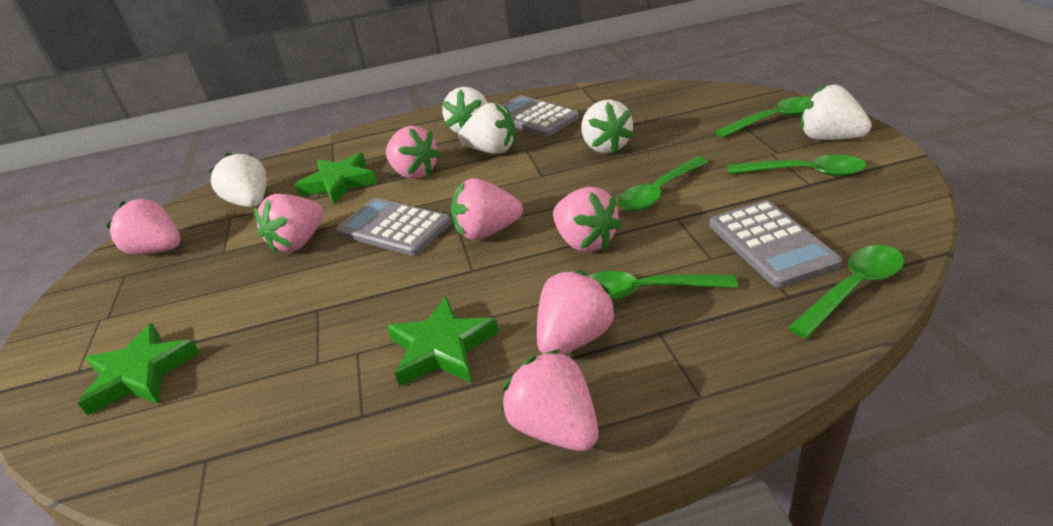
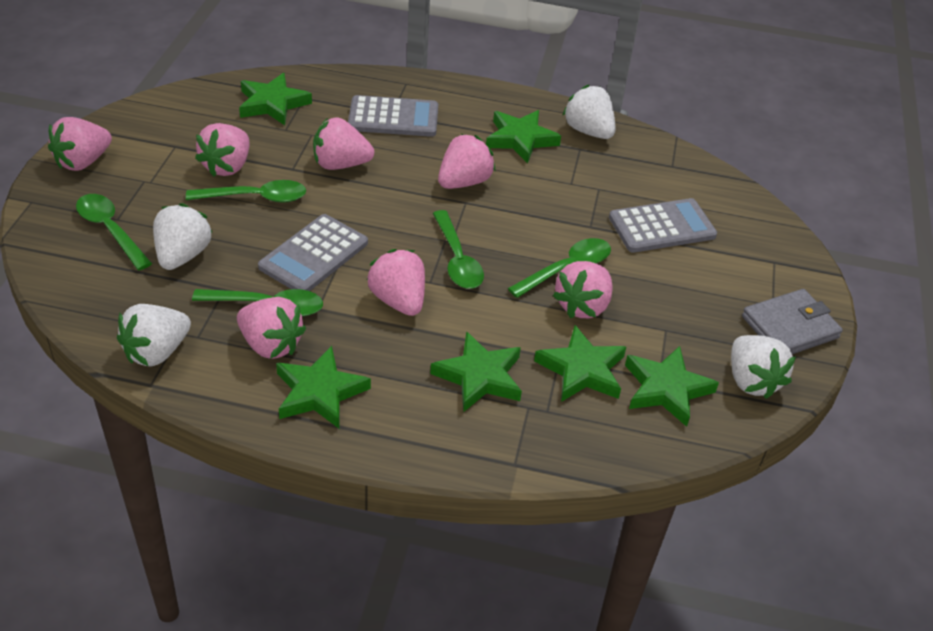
green star: [78,323,200,416] [295,153,377,204] [387,296,499,387] = 3 -> [239,73,312,125] [276,346,371,428] [430,331,522,412] [486,110,561,164] [534,325,626,402] [625,346,719,427] = 6
grey wallet: none = 0 -> [742,289,843,354] = 1
white strawberry: [209,153,267,207] [442,87,488,134] [458,103,515,154] [581,99,634,154] [800,84,872,140] = 5 -> [117,304,191,366] [153,203,213,270] [562,85,616,139] [731,335,796,399] = 4

